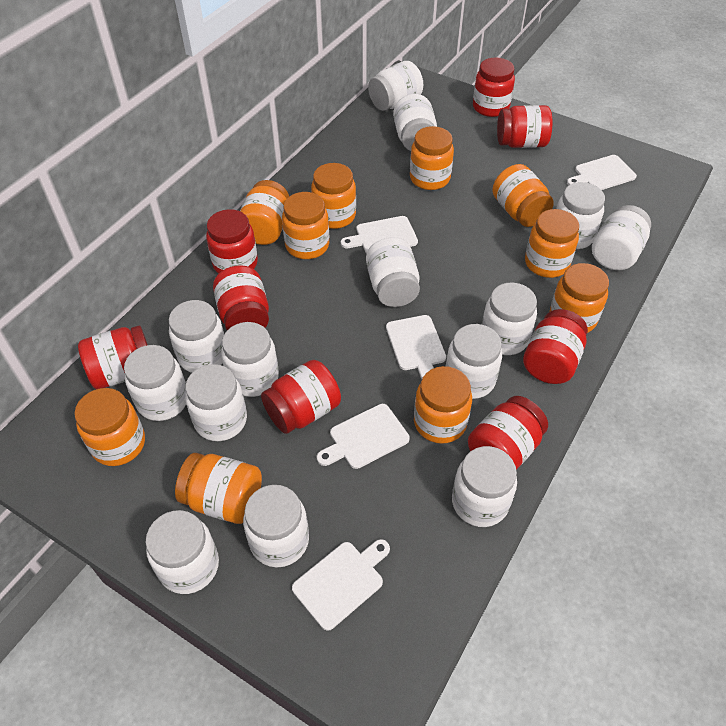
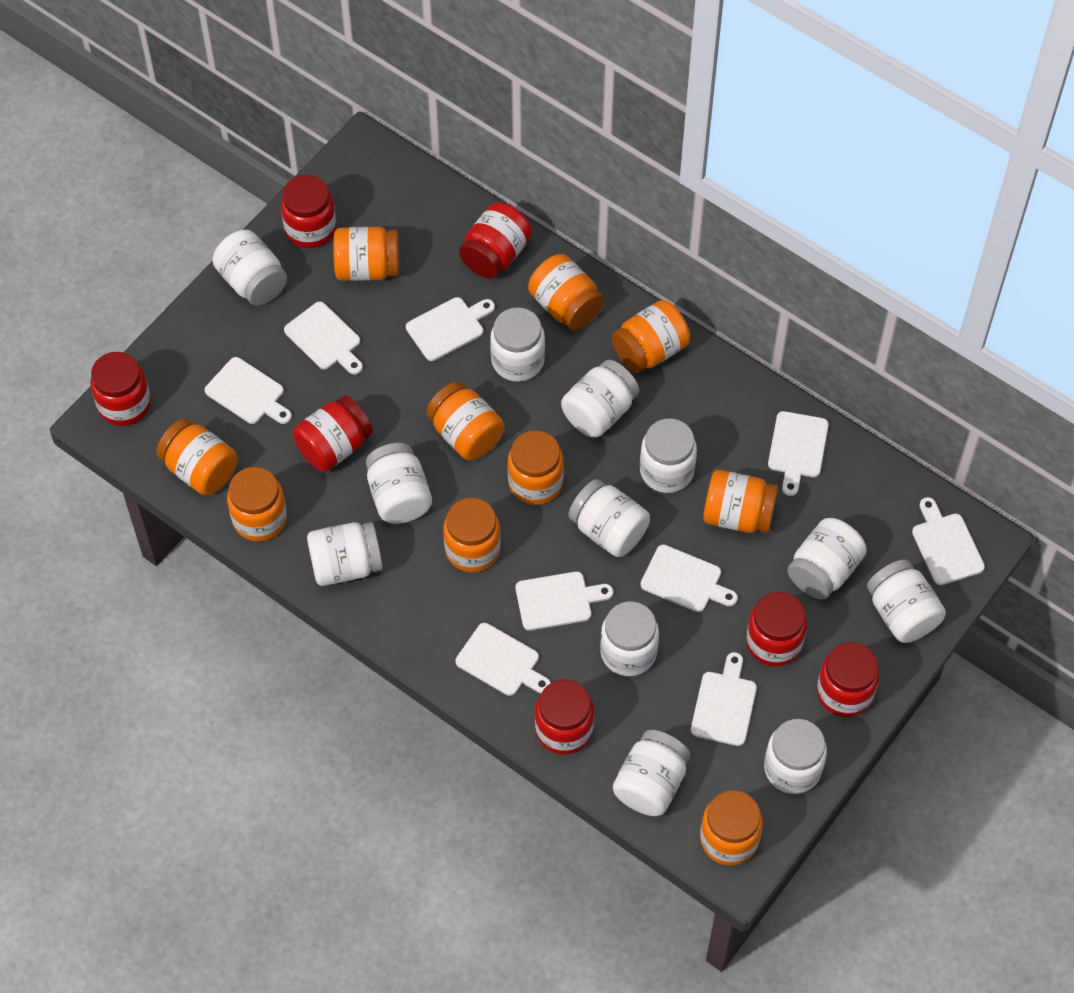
red jar: [78,326,148,389] [206,209,258,274] [213,265,269,330] [261,360,341,434] [468,396,548,470] [473,57,515,117] [497,105,552,148] [523,309,588,384] = 8 -> [90,352,151,426] [281,175,336,248] [292,395,373,472] [459,202,532,279] [535,680,594,755] [746,592,807,667] [817,642,879,717] = 7
white cutting board: [292,539,390,631] [317,404,410,469] [341,216,418,253] [386,315,446,379] [567,155,637,190] = 5 -> [205,357,292,424] [284,302,363,375] [406,297,495,361] [456,623,551,696] [515,571,613,631] [640,545,738,612] [691,652,757,746] [768,411,829,496] [912,497,985,585] = 9
white jar: [124,345,186,421] [145,510,219,594] [169,300,224,373] [185,364,247,441] [221,322,279,397] [243,485,309,567] [366,237,420,307] [368,61,423,111] [393,94,437,151] [446,324,502,399] [452,446,517,527] [482,283,537,355] [556,182,605,249] [592,205,651,270] = 14 -> [213,230,287,306] [307,522,383,586] [366,443,432,524] [490,307,545,382] [561,360,639,438] [569,479,650,557] [600,602,659,676] [613,730,690,816] [640,419,697,493] [764,719,827,794] [787,518,867,600] [867,560,946,643] = 12

